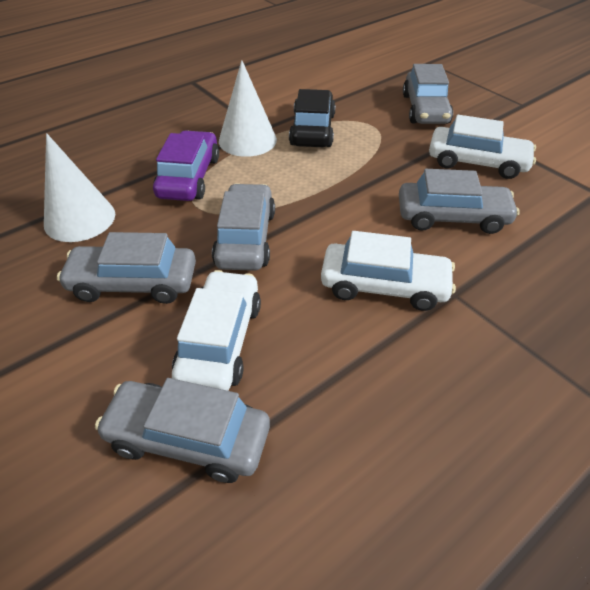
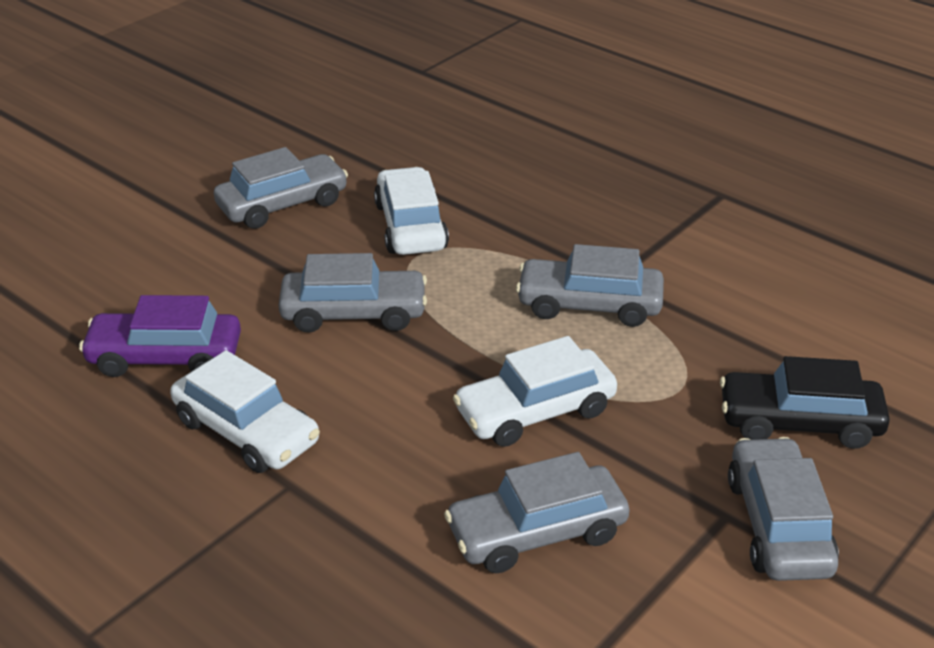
white cone: [44,133,115,242] [219,60,277,157] = 2 -> none = 0

